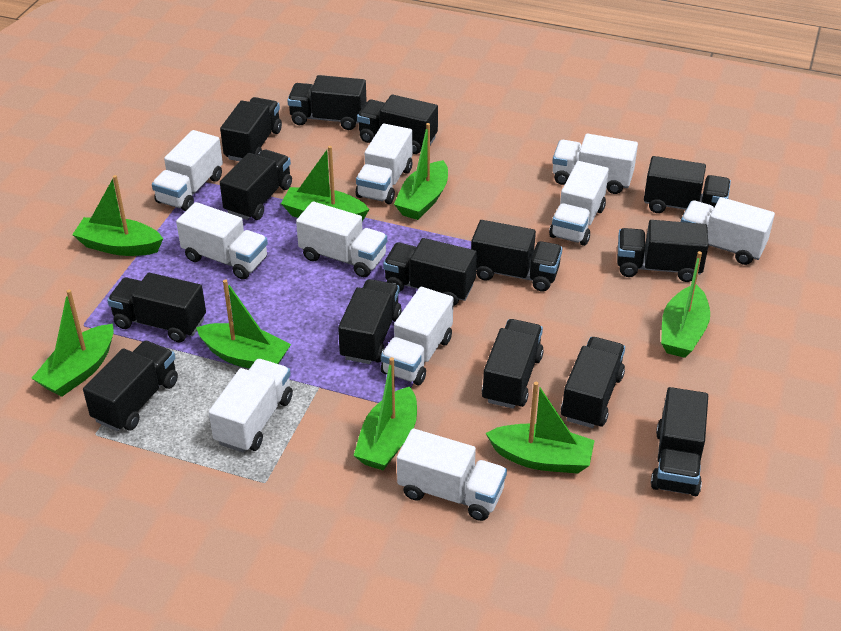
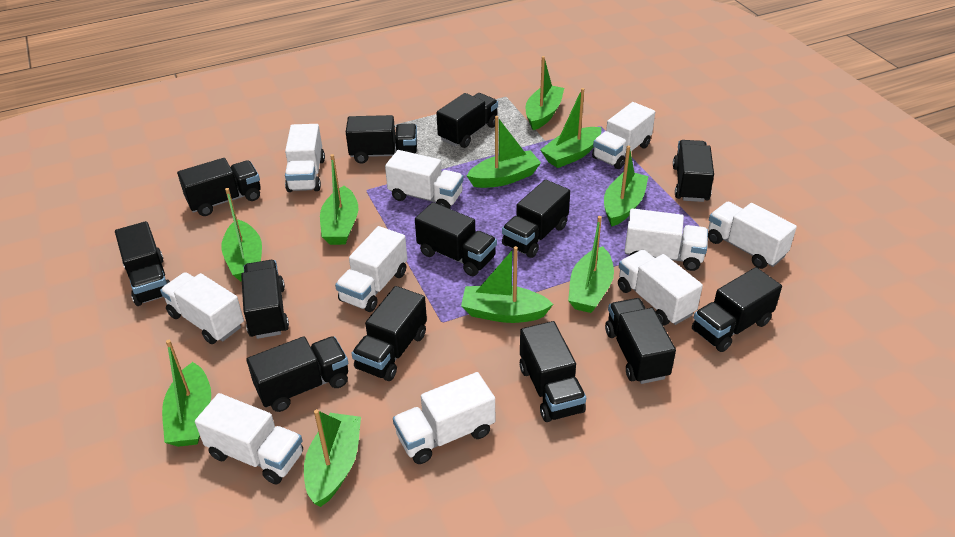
black truck: [83,340,178,431] [107,273,206,342] [220,97,282,161] [220,150,292,220] [287,75,367,130] [338,279,402,364] [357,95,438,154] [383,238,477,306] [471,220,562,292] [482,319,544,409] [561,337,625,428] [617,220,708,282] [644,156,731,213] [651,387,708,496] = 14 -> [115,221,170,306] [177,158,261,216] [241,260,289,339] [247,336,348,412] [346,115,417,164] [351,286,427,381] [415,202,497,276] [436,93,498,148] [502,179,570,258] [520,321,586,422] [605,298,676,384] [673,140,714,202] [692,267,782,352] = 13
green boat: [31,290,114,397] [72,175,163,256] [196,279,291,369] [281,146,370,221] [353,357,417,470] [394,123,448,220] [486,382,595,474] [661,251,710,358] = 8 -> [162,340,211,447] [221,188,262,281] [304,409,361,507] [320,154,358,245] [461,246,553,323] [467,116,541,188] [526,56,564,130] [540,88,601,168] [568,216,614,313] [604,146,648,226] = 10

